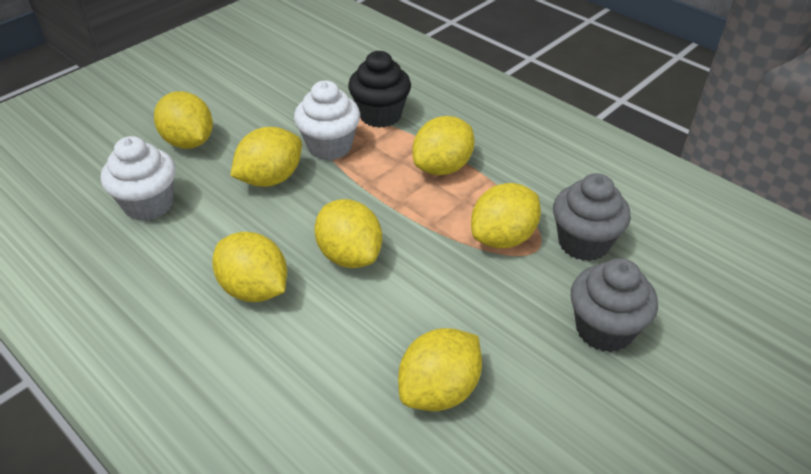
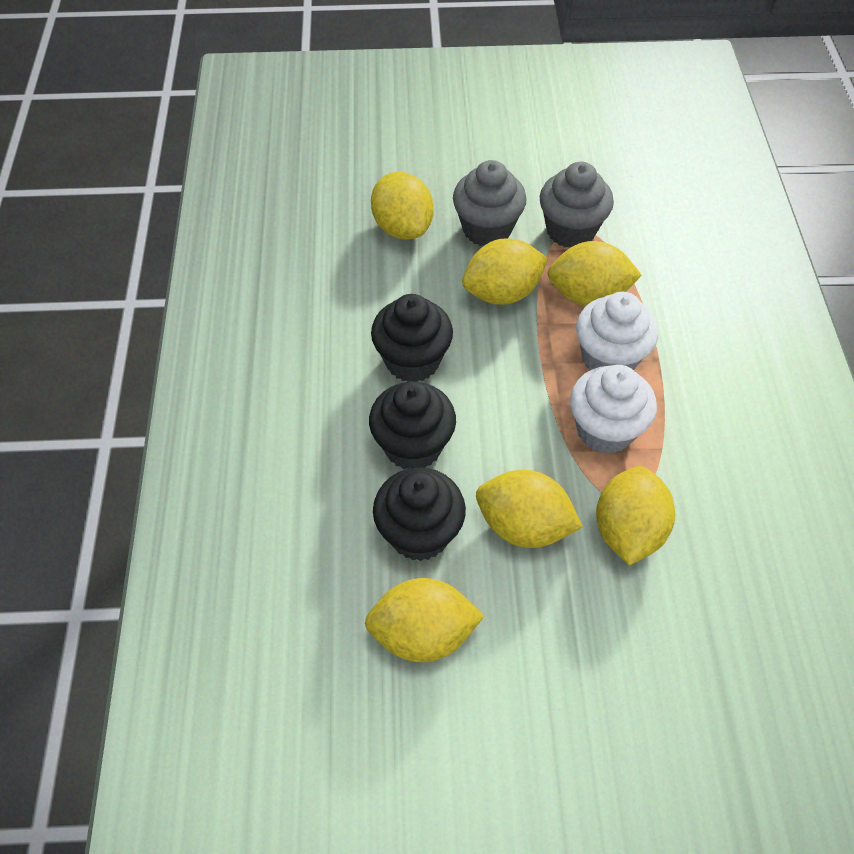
black cupcake: [348,51,411,128] = 1 -> [369,381,456,469] [371,294,453,382] [373,467,466,561] = 3
yellow lemon: [154,91,213,149] [212,232,287,302] [230,127,302,187] [314,199,382,268] [398,328,482,411] [413,116,475,175] [471,183,541,248] = 7 -> [365,578,484,662] [371,172,434,239] [462,238,548,305] [476,470,583,548] [548,241,642,306] [596,466,675,565] = 6

